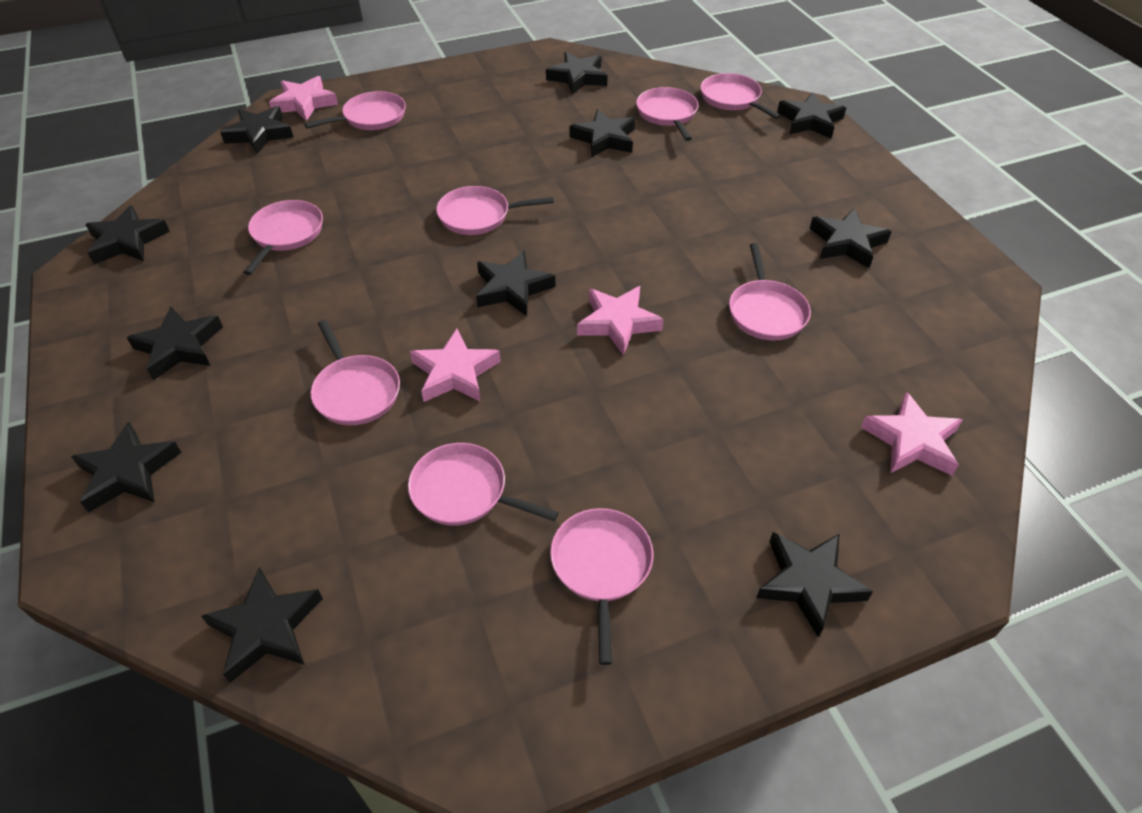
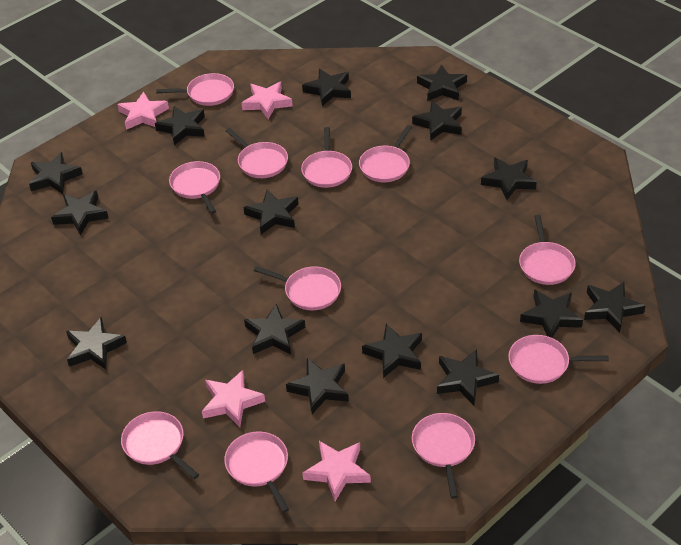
black star: [71,422,182,513] [85,205,170,264] [127,306,223,380] [201,567,323,683] [220,106,294,154] [476,250,555,316] [546,52,608,95] [570,109,635,158] [756,532,873,638] [777,92,846,139] [809,208,892,268] = 11 -> [29,152,83,194] [51,191,108,235] [66,317,127,369] [155,106,205,145] [243,190,298,234] [244,304,305,355] [286,358,349,414] [302,69,351,106] [362,323,422,378] [412,101,462,141] [417,64,467,101] [437,349,499,405] [481,157,537,200] [520,289,583,338] [584,282,645,333] = 15
pink pan: [243,200,323,275] [304,91,406,130] [311,320,400,425] [408,443,559,526] [436,186,554,235] [550,508,653,665] [636,87,699,141] [700,73,781,119] [729,243,811,340] = 9 -> [121,411,199,479] [156,73,234,106] [169,161,220,214] [224,431,289,513] [226,128,288,178] [254,266,341,310] [301,127,352,188] [359,125,412,182] [412,413,475,499] [508,335,609,384] [519,215,576,285] = 11

